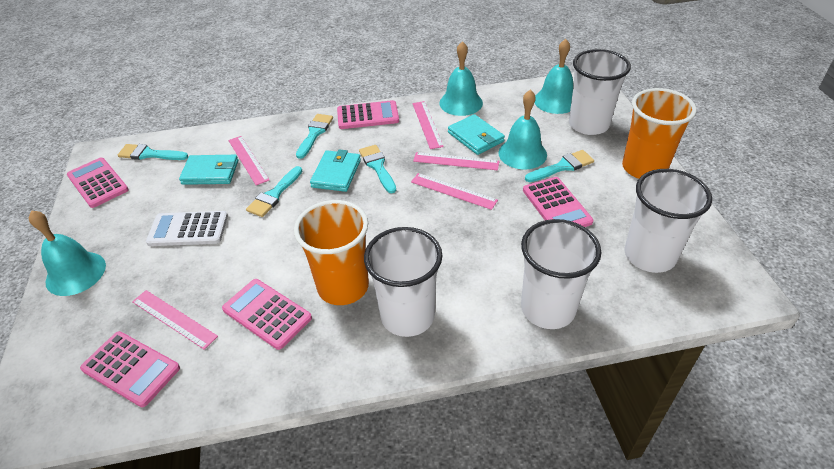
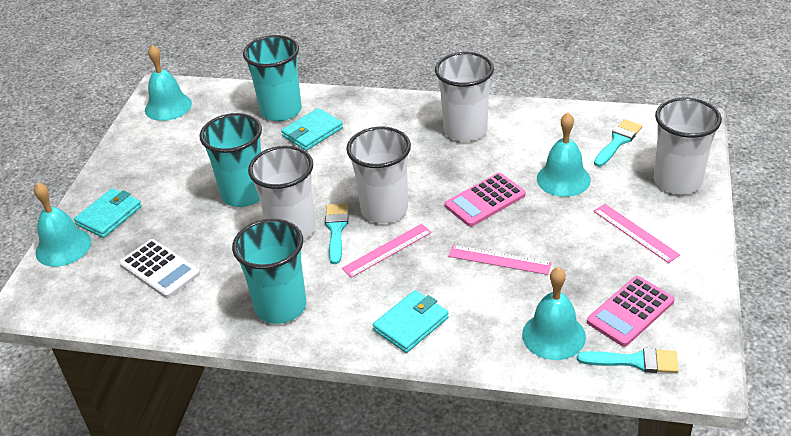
orange cup: [294,200,369,305] [622,88,697,179] = 2 -> none = 0
pink calculator: [67,158,129,208] [80,331,180,407] [222,279,312,350] [337,100,399,129] [523,177,593,227] = 5 -> [445,173,526,227] [587,276,674,347] = 2
pink ruler: [132,290,218,350] [228,136,269,185] [411,173,498,210] [412,101,444,149] [413,152,499,170] = 5 -> [342,224,432,278] [448,245,552,275] [593,204,680,263] = 3
turquoise brush: [118,144,188,160] [246,166,302,217] [296,114,333,159] [359,145,396,193] [525,150,594,182] = 5 -> [325,203,348,264] [577,348,679,373] [594,119,642,167] = 3
turquoise cup: none = 0 -> [199,113,262,207] [232,219,306,324] [243,35,302,121] = 3

